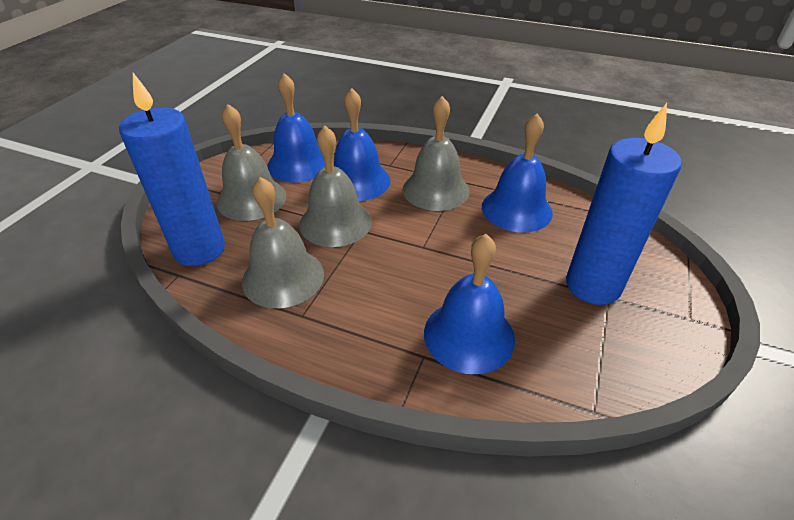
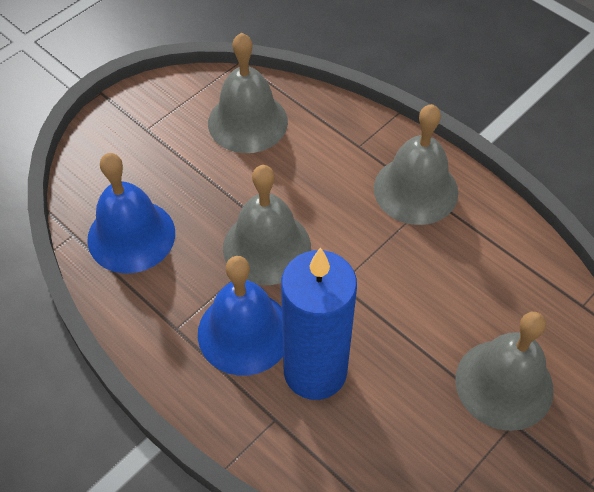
blue bell: [267,73,325,183] [334,88,390,201] [424,234,515,374] [482,113,553,233] = 4 -> [87,153,175,273] [198,256,283,376] = 2
blue candle: [119,73,225,266] [566,103,682,305] = 2 -> [281,247,357,400] = 1

